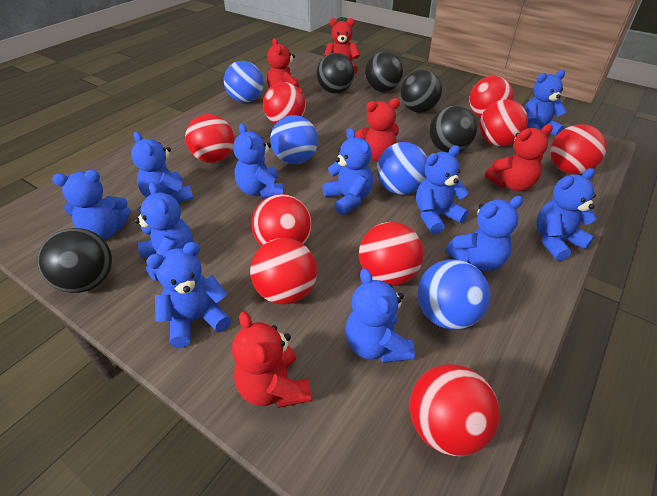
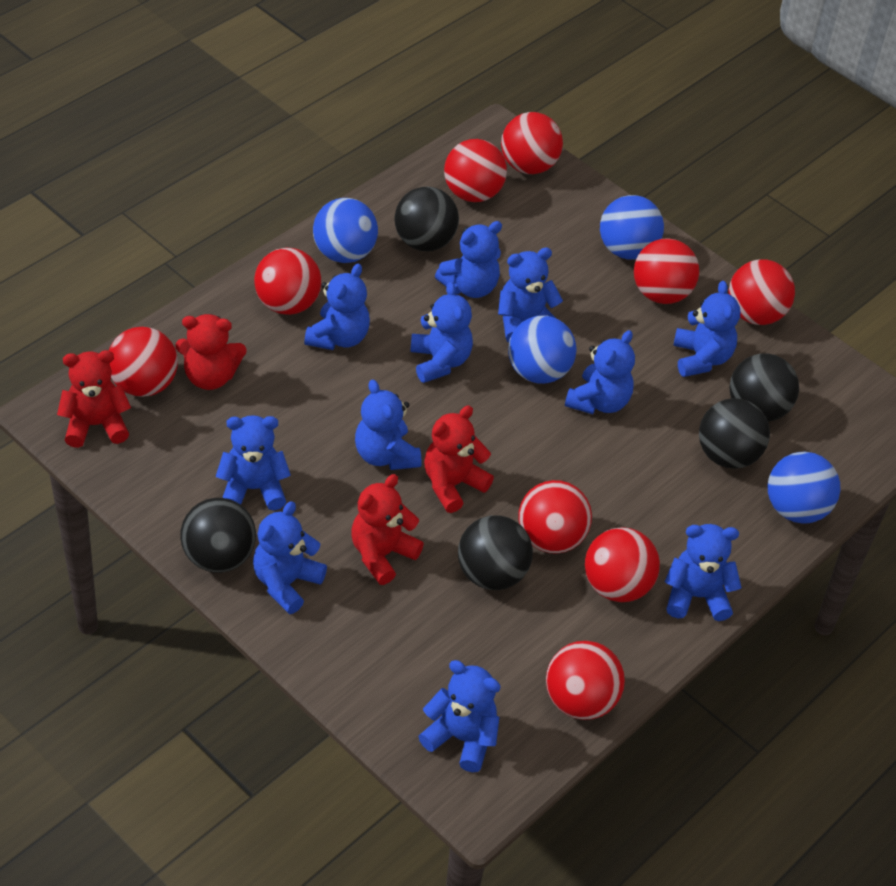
red teddy bear: [232,311,311,408] [267,38,302,92] [324,18,360,75] [355,98,400,161] [485,124,553,191] = 5 -> [57,350,131,448] [175,314,247,390] [351,474,424,585] [424,406,494,513] = 4

